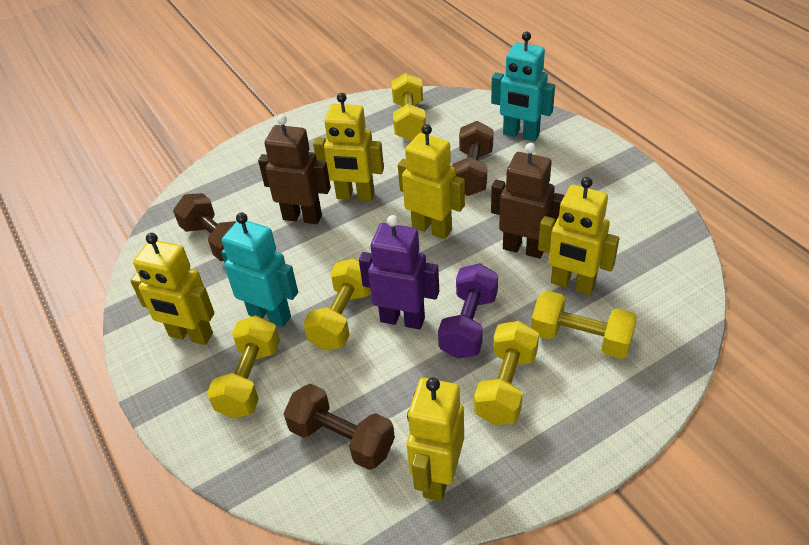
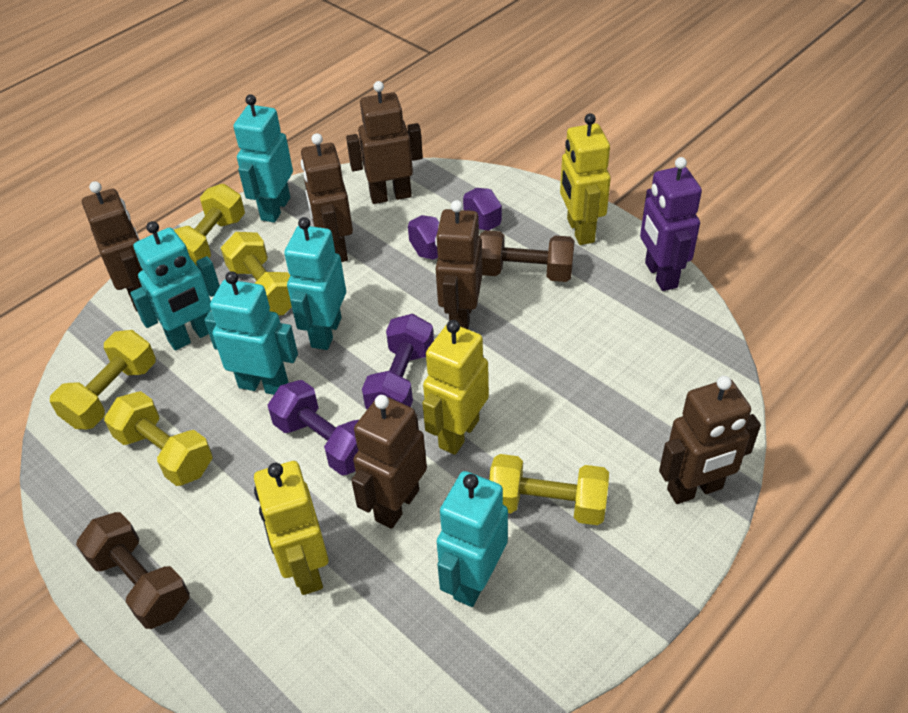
brown dumbbell: [173,193,237,261] [283,384,395,470] [452,121,494,196] = 3 -> [76,512,190,629] [479,230,575,282] = 2
brown robot: [258,115,331,224] [491,143,565,259] = 2 -> [82,181,143,312] [301,133,353,262] [346,81,423,204] [351,395,427,529] [435,200,482,329] [659,376,761,504] = 6
purple dumbbell: [438,263,498,359] = 1 -> [268,380,359,475] [362,314,434,409] [408,188,502,260] = 3
turquoise robot: [221,212,298,327] [491,32,555,142] = 2 -> [130,221,220,350] [205,271,298,395] [234,94,293,223] [284,217,346,350] [436,471,508,607] = 5
yellow robot: [130,233,214,345] [313,93,384,201] [398,124,465,239] [407,377,464,501] [538,177,619,295] = 5 -> [254,461,328,595] [422,320,489,455] [560,113,611,245] = 3

